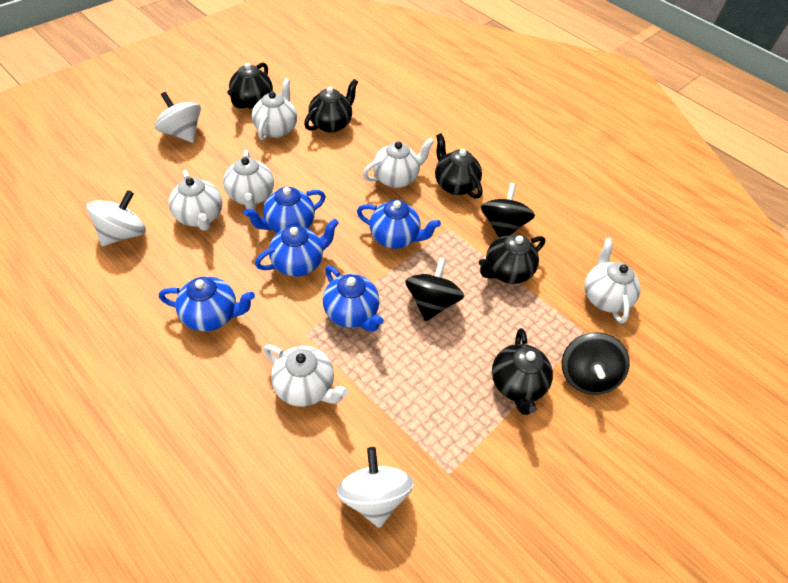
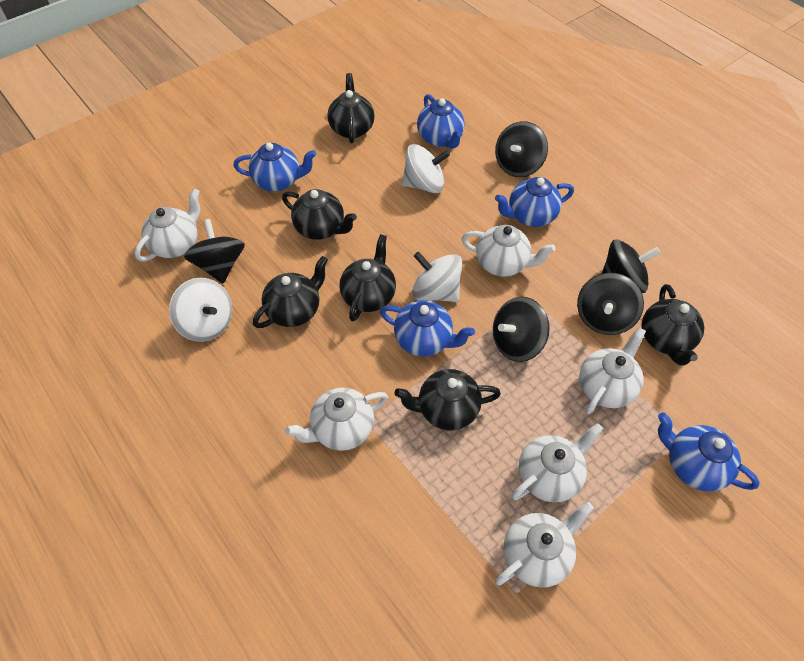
black spinning top: [405,257,464,321] [481,183,535,237] [562,332,630,395] = 3 -> [184,219,245,283] [493,297,550,362] [495,121,548,177] [577,273,644,335] [602,240,661,293] = 5
black teapot: [227,62,273,109] [304,79,358,133] [435,133,483,199] [479,234,545,284] [492,328,553,415] = 5 -> [253,256,328,328] [282,189,357,240] [327,73,375,143] [340,234,396,321] [394,369,501,431] [642,284,704,365] = 6

